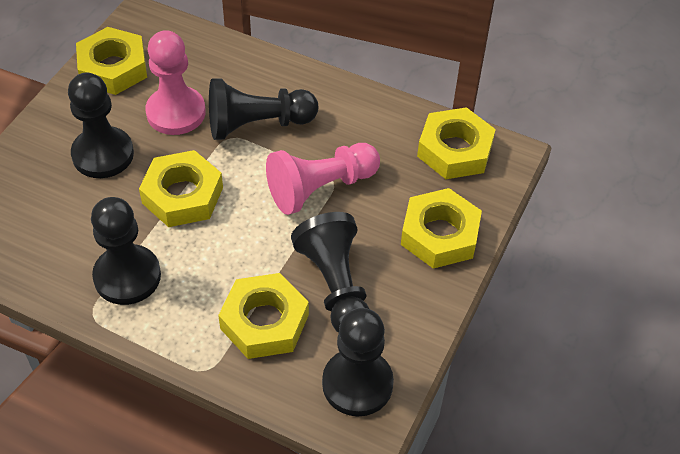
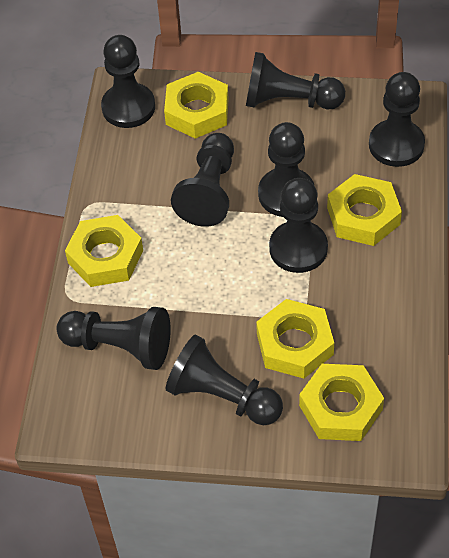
black pawn: [68,73,134,178] [91,197,161,305] [209,78,318,140] [291,212,369,333] [322,308,394,416] = 5 -> [57,307,171,370] [101,35,155,128] [165,335,283,425] [171,133,234,227] [246,52,345,110] [258,122,314,217] [269,178,328,273] [369,72,425,167] = 8
pink pawn: [145,30,206,135] [266,143,380,215] = 2 -> none = 0

